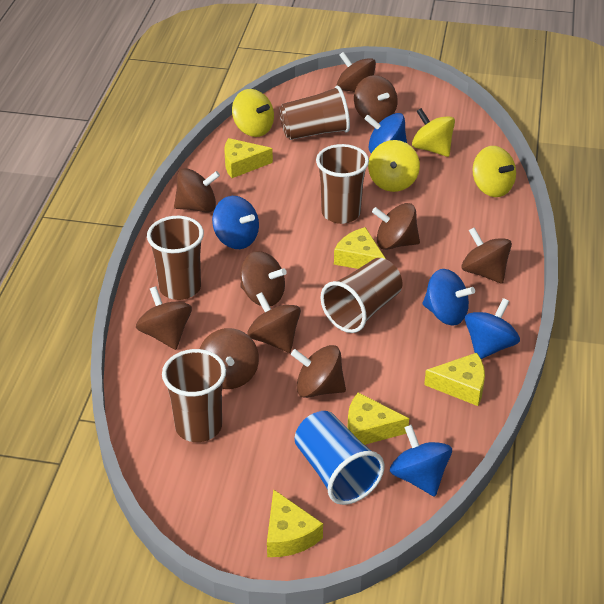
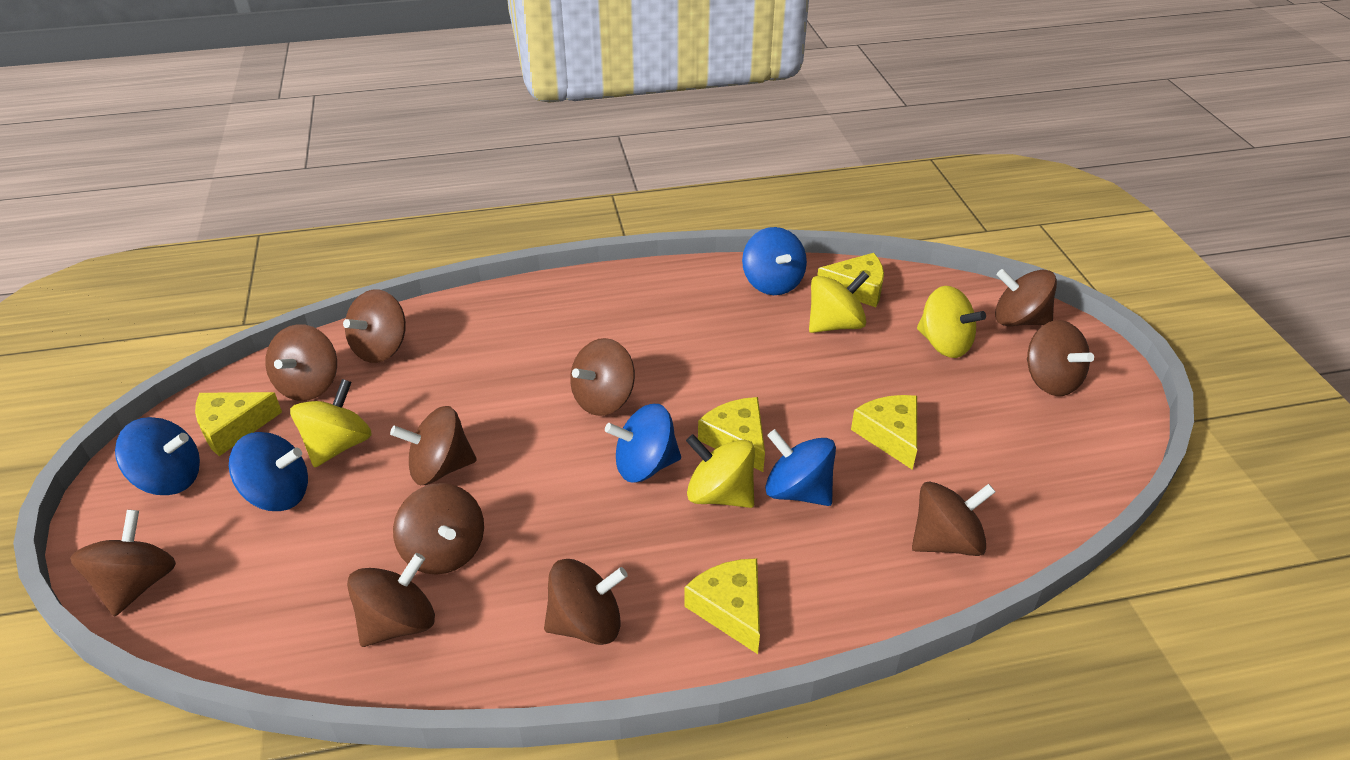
blue cup: [295,411,384,505] = 1 -> none = 0
brown cup: [147,216,204,300] [162,349,226,442] [279,86,350,140] [316,144,369,224] [321,258,402,333] = 5 -> none = 0
brown spinning top: [136,286,192,350] [174,168,220,213] [199,328,259,389] [240,251,287,306] [247,292,301,353] [291,345,346,398] [337,52,376,92] [354,75,398,123] [372,203,420,250] [462,227,512,284] = 10 -> [70,510,176,617] [265,324,337,401] [343,290,406,363] [347,553,435,647] [390,406,477,485] [393,483,484,575] [544,559,628,645] [570,338,635,416] [912,482,995,556] [995,269,1057,326] [1027,320,1094,396] = 11

